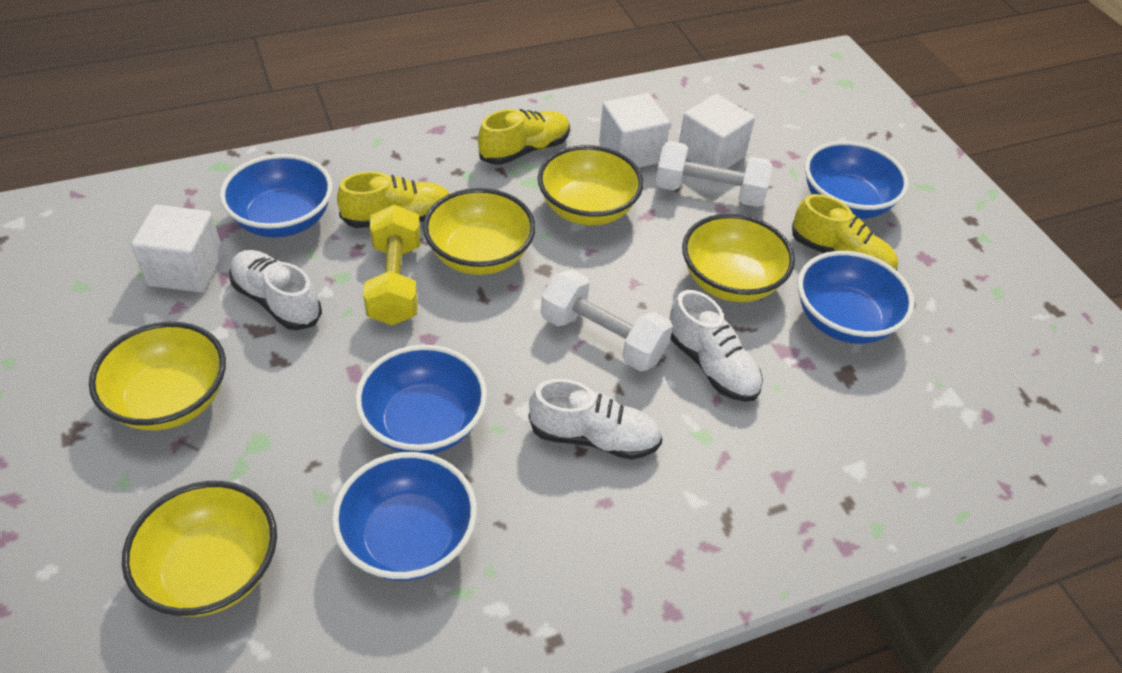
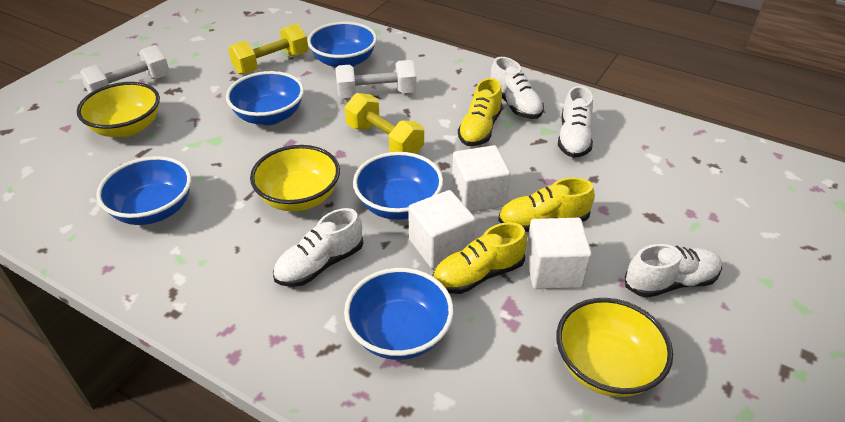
white shoe: [229,250,322,330] [529,379,662,460] [670,290,763,402] = 3 -> [273,208,363,287] [491,57,544,119] [558,86,593,158] [625,244,722,298] = 4
yellow bowl: [89,322,226,430] [122,481,277,617] [423,188,536,275] [538,145,644,225] [682,214,795,302] = 5 -> [77,82,160,137] [250,145,340,211] [556,298,673,397] = 3
yellow dumbbell: [363,204,421,325] = 1 -> [228,23,308,75] [345,93,424,154] = 2

